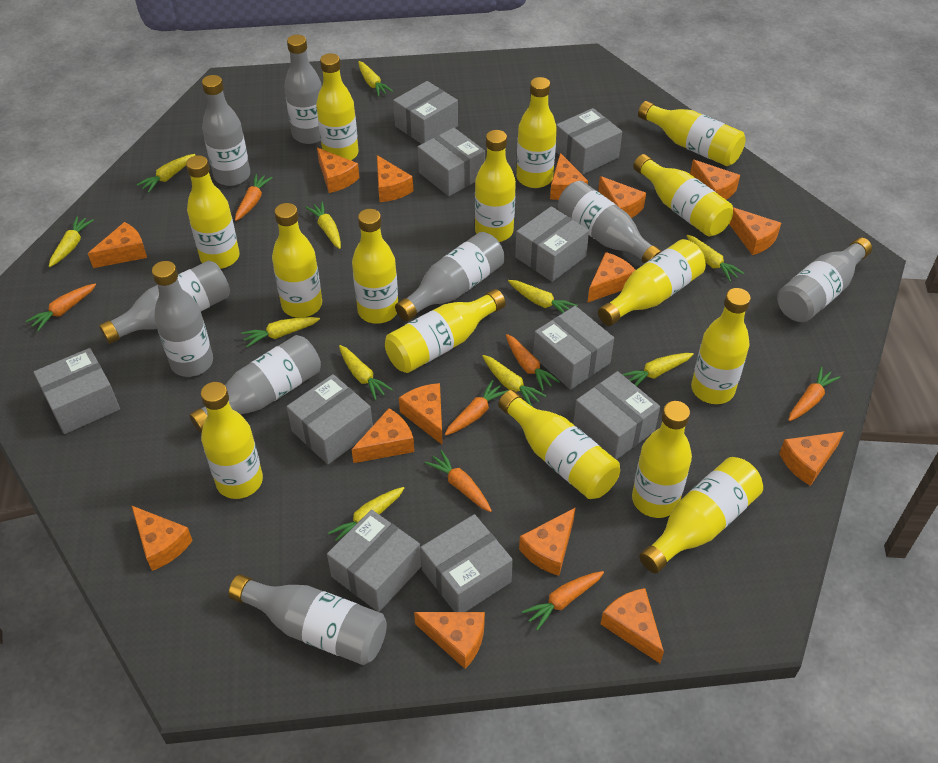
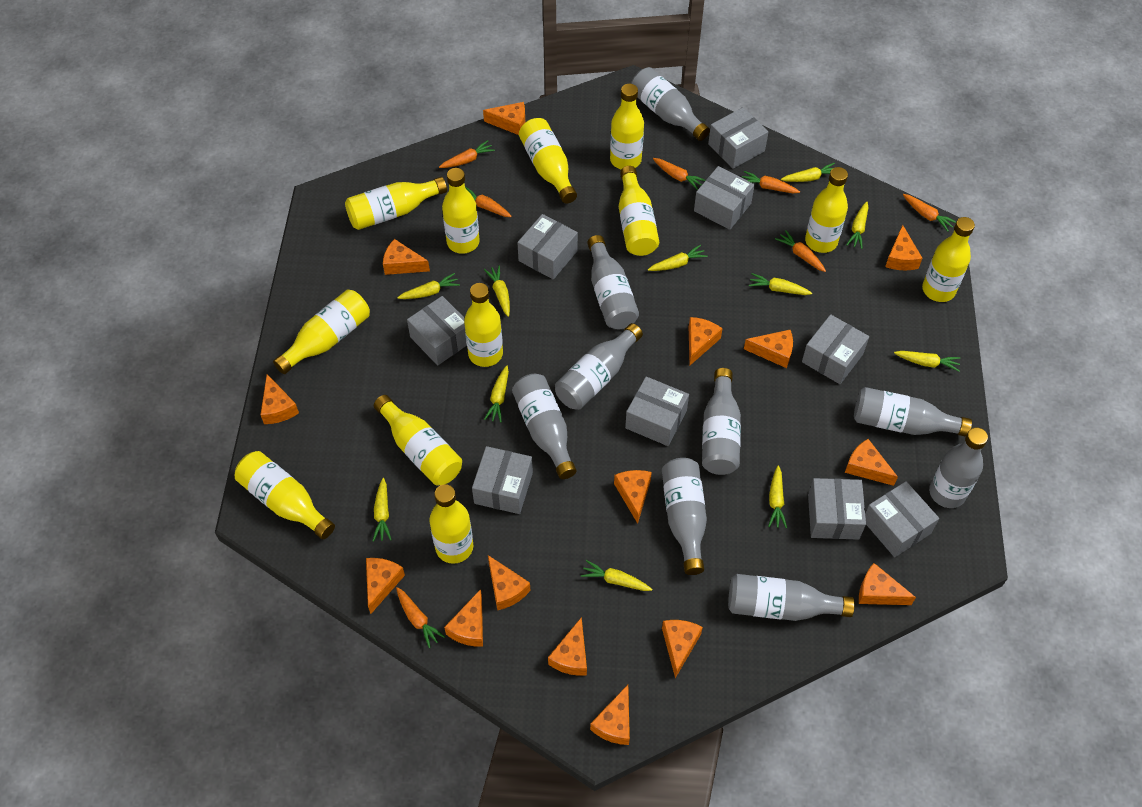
grey box: [33,348,120,434] [287,374,373,464] [327,510,421,612] [393,81,458,144] [418,128,485,196] [420,514,513,612] [515,206,589,282] [533,306,614,390] [555,108,622,175] [573,371,660,460] = 10 -> [407,296,467,365] [472,446,533,514] [517,214,578,279] [625,376,689,446] [694,166,755,230] [708,107,769,169] [802,314,869,384] [808,478,866,540] [865,481,939,557] = 9
yellow bottle: [186,155,239,269] [201,382,263,499] [272,203,322,318] [316,53,359,160] [352,209,398,324] [385,289,506,373] [475,130,516,242] [498,390,620,499] [516,77,557,188] [598,239,706,326] [632,401,692,518] [633,154,733,236] [638,101,746,166] [639,457,763,574] [691,288,751,404] = 15 -> [235,451,335,539] [273,289,370,374] [345,177,447,230] [374,395,462,485] [429,484,473,564] [442,168,480,254] [464,283,503,367] [519,118,577,204] [610,84,644,169] [619,166,659,256] [805,167,848,253] [922,217,975,302] = 12

